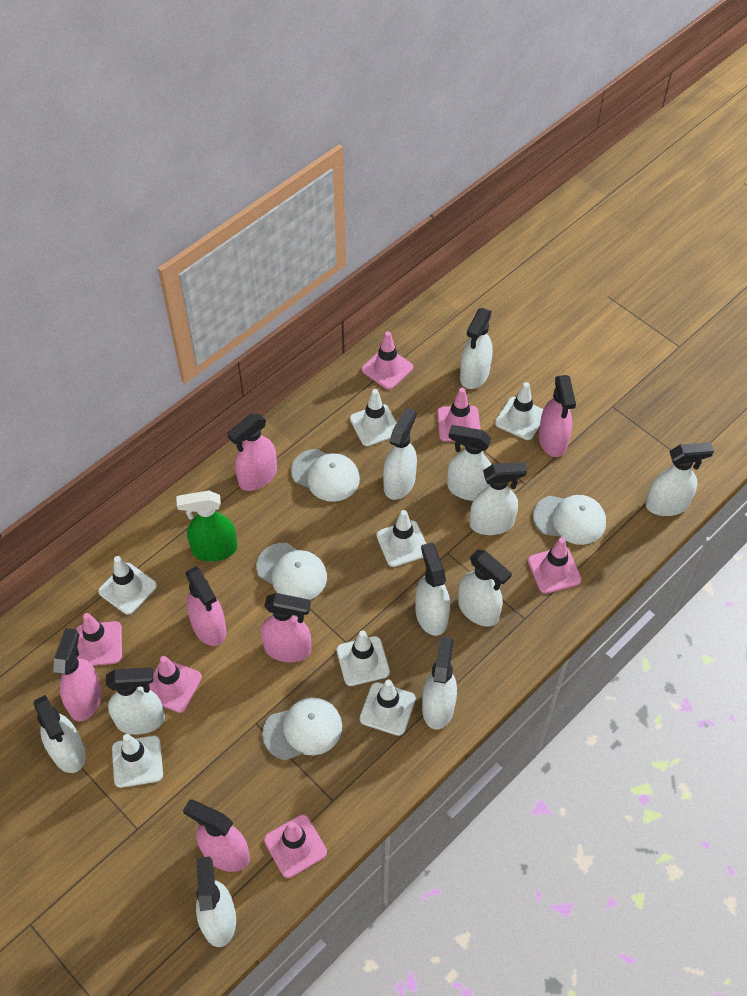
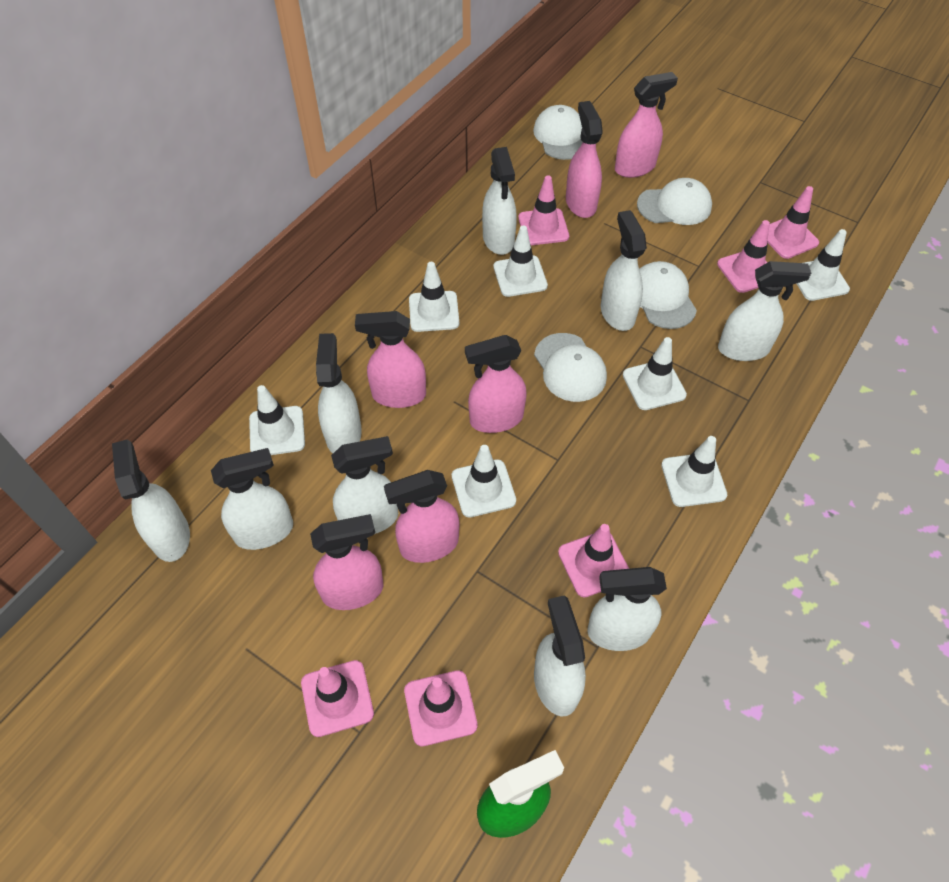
white spray bottle: [33,695,86,773] [106,667,165,735] [196,857,236,947] [383,407,417,500] [415,543,450,636] [422,636,457,730] [447,425,492,501] [458,550,512,627] [460,308,493,389] [470,462,527,535] [646,442,714,516] = 11 -> [112,439,190,562] [211,448,293,550] [316,333,362,453] [331,436,398,534] [482,147,517,255] [534,595,586,716] [587,567,667,651] [601,210,647,331] [718,261,811,361] = 9

